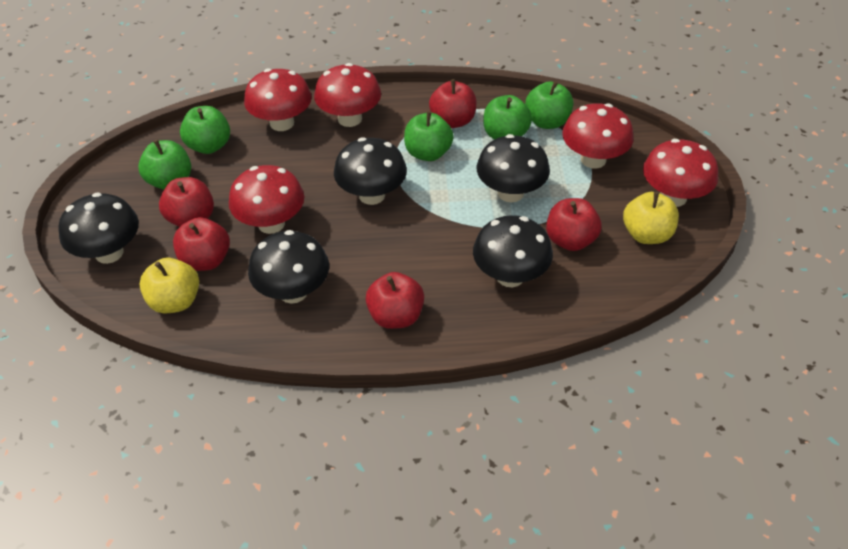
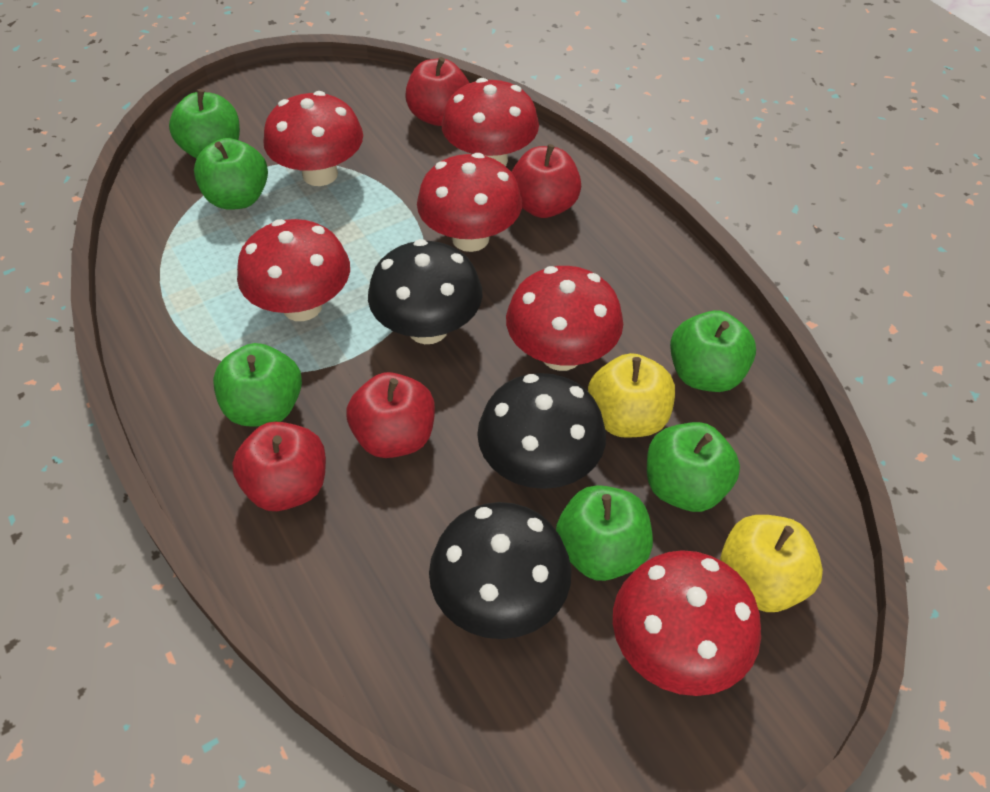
black mushroom: [58,192,139,264] [248,230,329,304] [334,137,407,205] [473,215,553,287] [477,134,550,202] = 5 -> [368,239,483,344] [429,502,571,639] [477,373,606,489] = 3
green apple: [138,139,191,190] [180,106,230,154] [404,111,454,161] [483,95,532,140] [525,81,573,129] = 5 -> [169,89,240,158] [194,138,268,210] [213,343,302,427] [556,485,653,581] [647,422,740,512] [670,310,756,392] = 6
red apple: [159,177,214,227] [173,217,230,271] [365,272,424,329] [429,79,476,128] [546,198,602,251] = 5 -> [232,422,326,511] [346,372,435,458] [405,57,469,126] [512,144,581,218] = 4
red mushroom: [229,165,304,234] [244,68,312,131] [314,63,381,127] [562,103,634,169] [643,139,718,207] = 5 -> [237,219,350,321] [263,91,363,186] [417,153,522,252] [441,78,539,166] [506,266,623,371] [613,550,761,696] = 6

